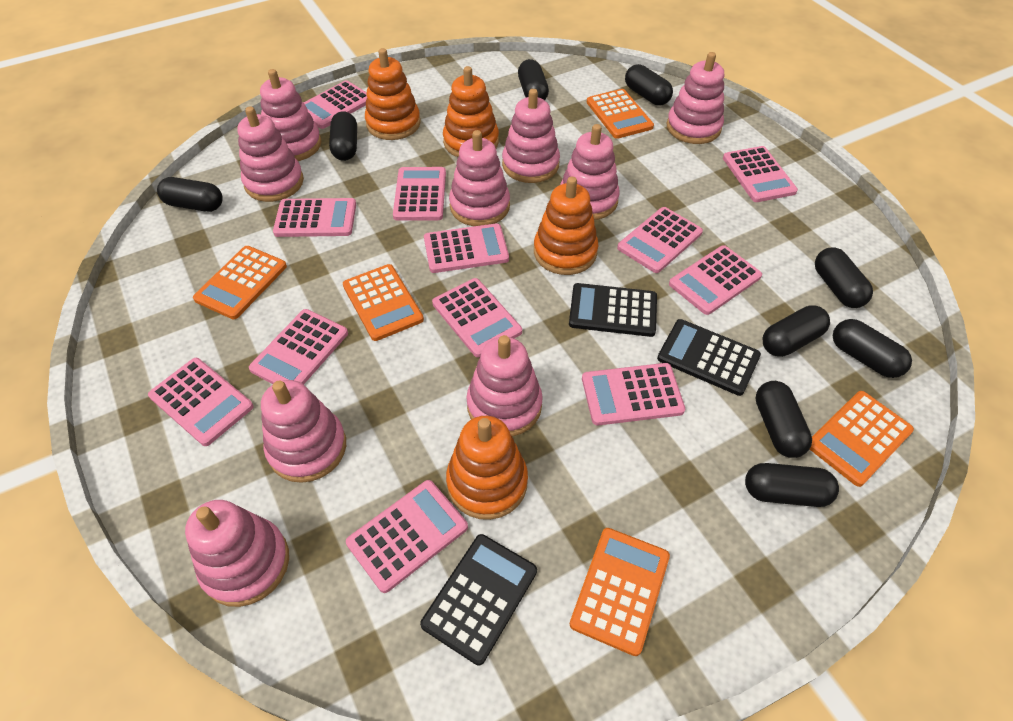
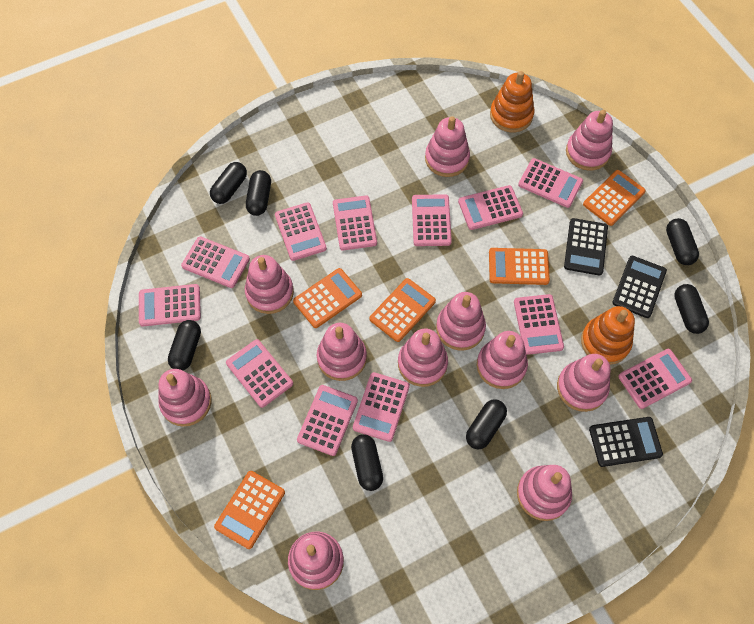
black capsule: [157,177,223,212] [329,111,357,161] [518,59,549,100] [625,64,673,105] [745,463,839,507] [755,381,812,458] [763,305,830,357] [815,247,873,308] [833,319,912,378] = 9 -> [168,320,201,371] [210,162,247,204] [246,170,271,216] [351,434,383,491] [466,399,507,449] [666,218,699,265] [674,284,709,334] = 7
orange stacking toy: [365,48,421,140] [443,66,499,157] [446,416,528,520] [534,177,598,275] = 4 -> [490,71,534,132] [581,306,635,365] = 2
pink stacking toy: [185,500,289,607] [237,106,304,202] [260,69,321,161] [261,380,346,483] [449,130,510,226] [466,335,543,437] [502,89,560,183] [560,124,620,220] [667,52,724,144] = 9 -> [158,369,212,427] [245,255,294,314] [288,532,344,590] [317,323,367,381] [398,328,448,387] [425,116,470,177] [436,292,486,350] [477,331,528,389] [517,465,572,521] [557,354,610,412] [566,110,613,171] = 11

